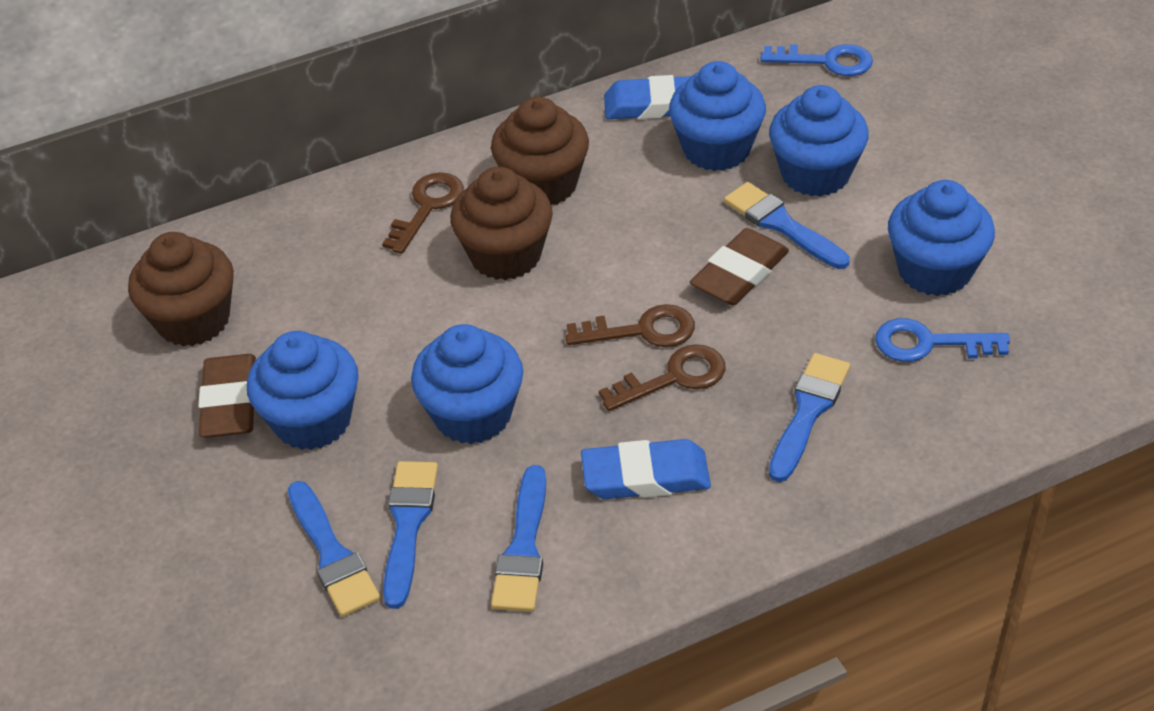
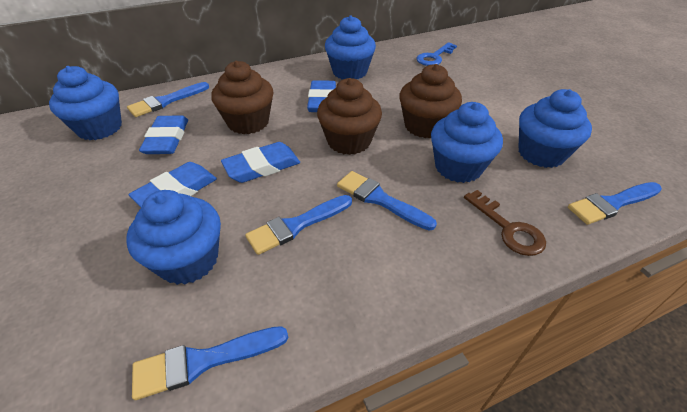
blue eraser: [581,439,711,499] [604,75,691,119] = 2 -> [129,162,217,208] [139,115,188,154] [221,142,300,183] [307,80,336,112] = 4
blue key: [760,44,873,76] [875,318,1010,362] = 2 -> [416,42,457,66] = 1
brown eraser: [198,354,256,438] [690,228,789,305] = 2 -> none = 0
brown key: [382,172,464,254] [565,304,695,347] [599,344,726,411] = 3 -> [464,190,546,256] = 1

